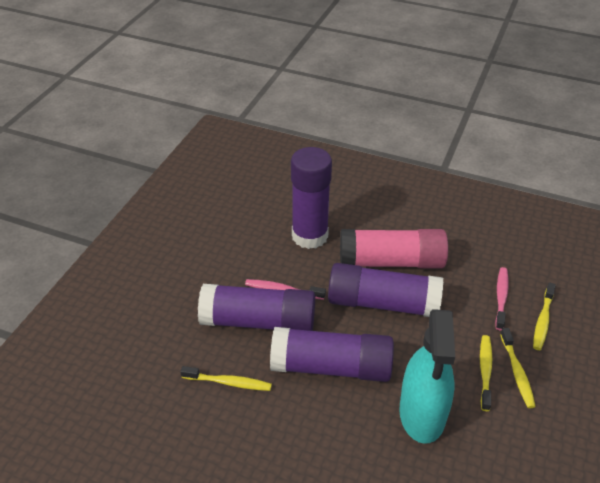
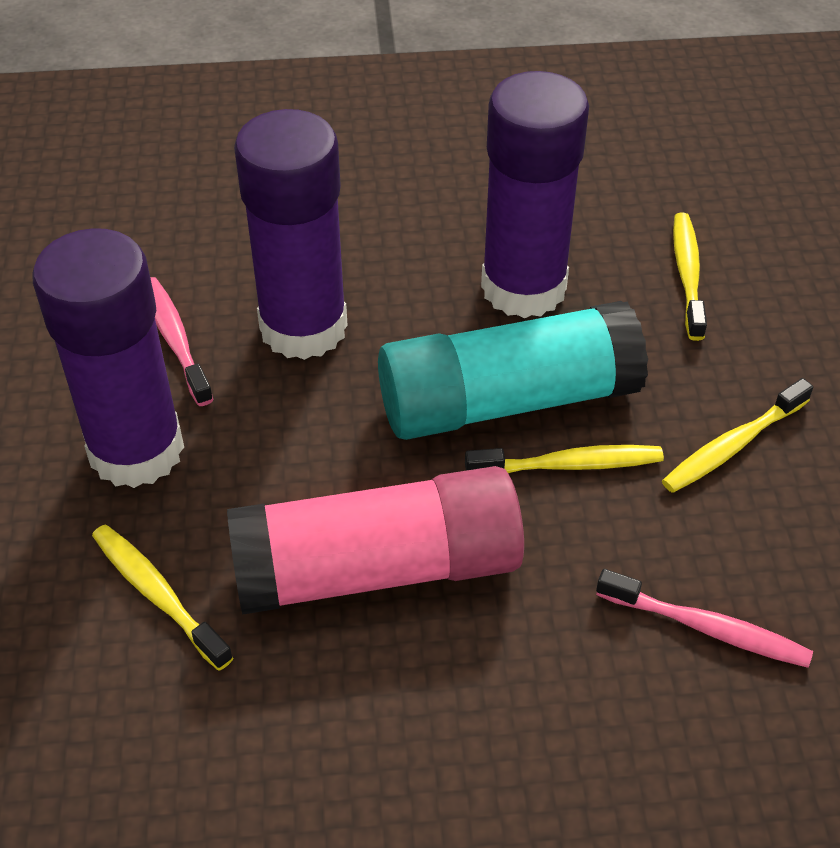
purple glue stick: [198,284,315,331] [270,327,394,382] [291,147,332,249] [328,263,443,317] = 4 -> [32,228,184,488] [234,109,348,360] [481,71,589,318] = 3
turquoise glue stick: none = 0 -> [378,301,648,440] = 1
turquoise spray bottle: [399,309,455,444] = 1 -> none = 0

